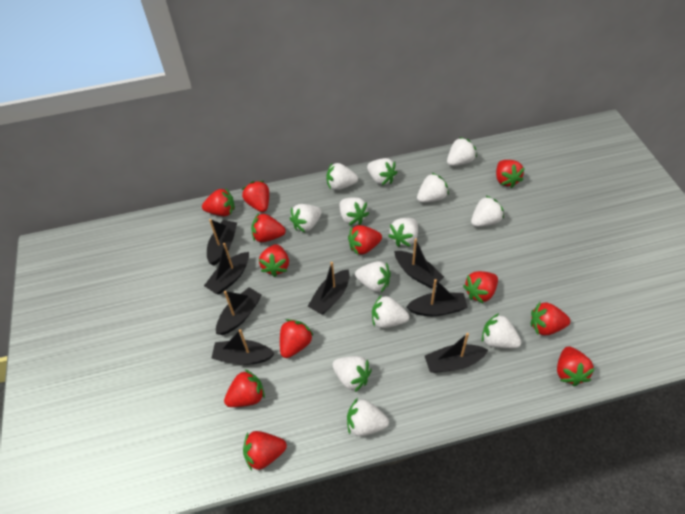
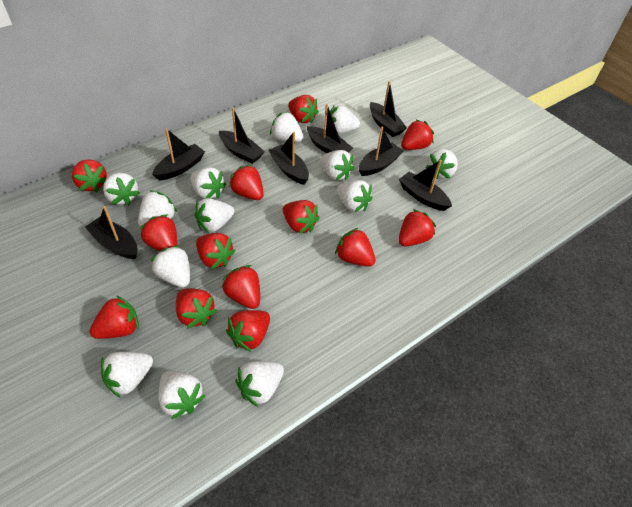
red strawberry: [202,188,235,216] [224,369,265,407] [242,181,269,212] [243,431,287,471] [251,213,286,242] [259,244,289,277] [280,319,314,358] [348,225,382,255] [463,271,498,303] [496,160,525,188] [531,302,570,335] [557,346,595,386] = 12 -> [72,159,107,192] [90,295,139,339] [139,215,177,252] [176,288,217,329] [196,233,235,269] [222,265,260,309] [226,310,270,352] [229,165,264,200] [283,200,320,234] [288,95,319,123] [335,228,376,267] [398,209,436,246] [401,120,434,150] = 13

